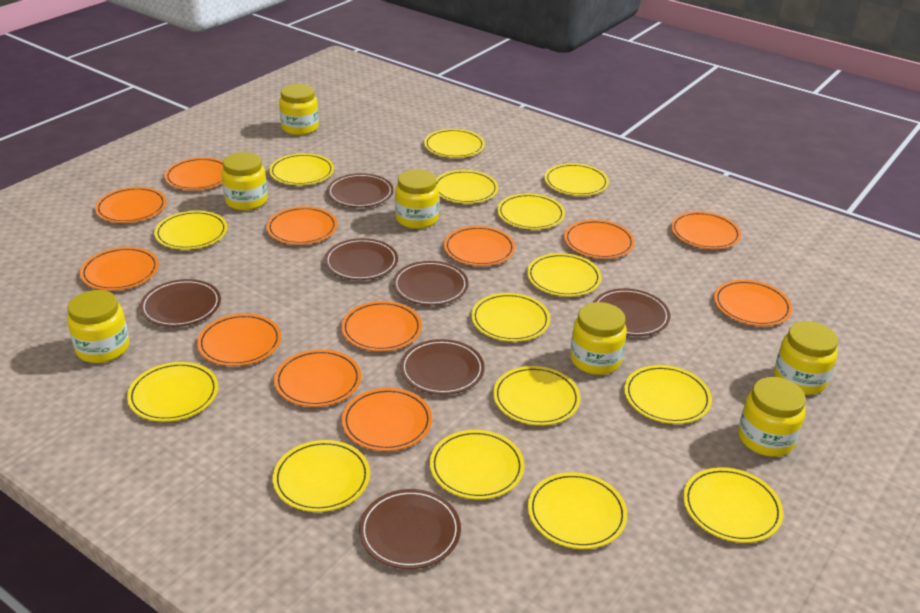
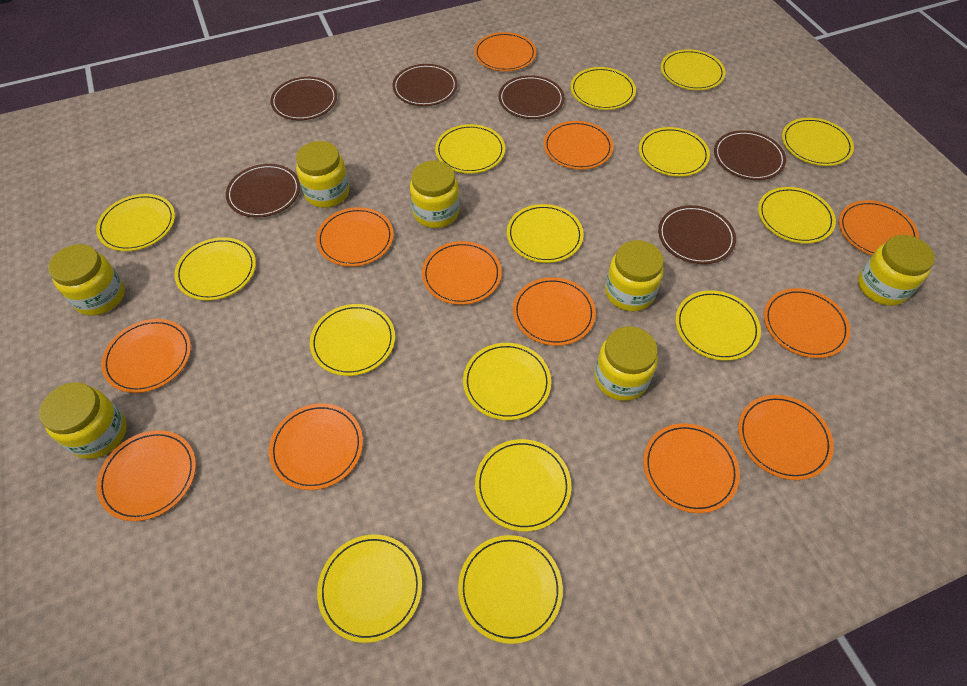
brown plate: [140,279,221,327] [324,238,398,280] [327,173,394,207] [359,489,461,569] [393,261,468,306] [400,339,485,395] [593,288,670,336] = 7 -> [226,164,300,218] [270,77,337,121] [393,64,458,106] [499,75,564,119] [658,205,736,264] [714,130,786,180] = 6

